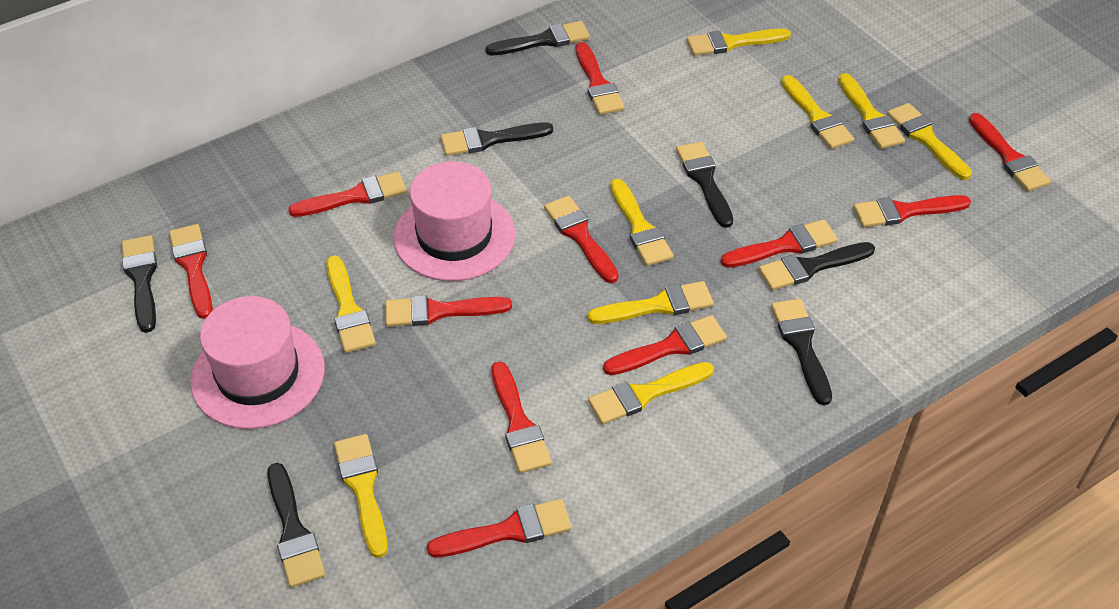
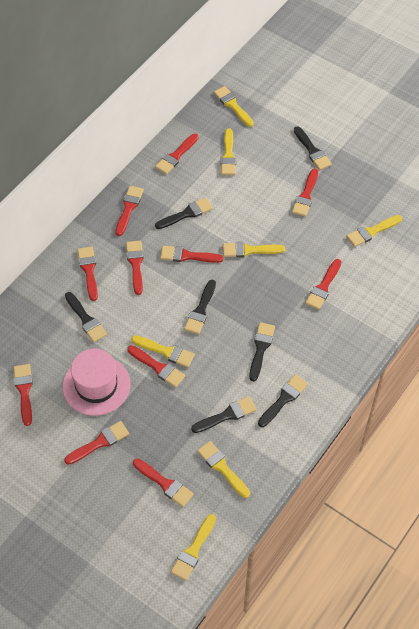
pink hat: [190,296,325,429] [394,161,515,281] = 2 -> [63,349,130,416] = 1
yellow brush: [326,255,376,353] [334,434,388,558] [587,281,714,324] [588,362,714,424] [610,179,674,266] [687,28,791,56] [781,75,854,149] [838,73,905,149] [887,103,972,180] = 9 -> [131,335,195,368] [170,514,216,581] [197,441,250,498] [214,86,254,127] [221,128,236,175] [223,242,285,257] [346,215,402,247] = 7

